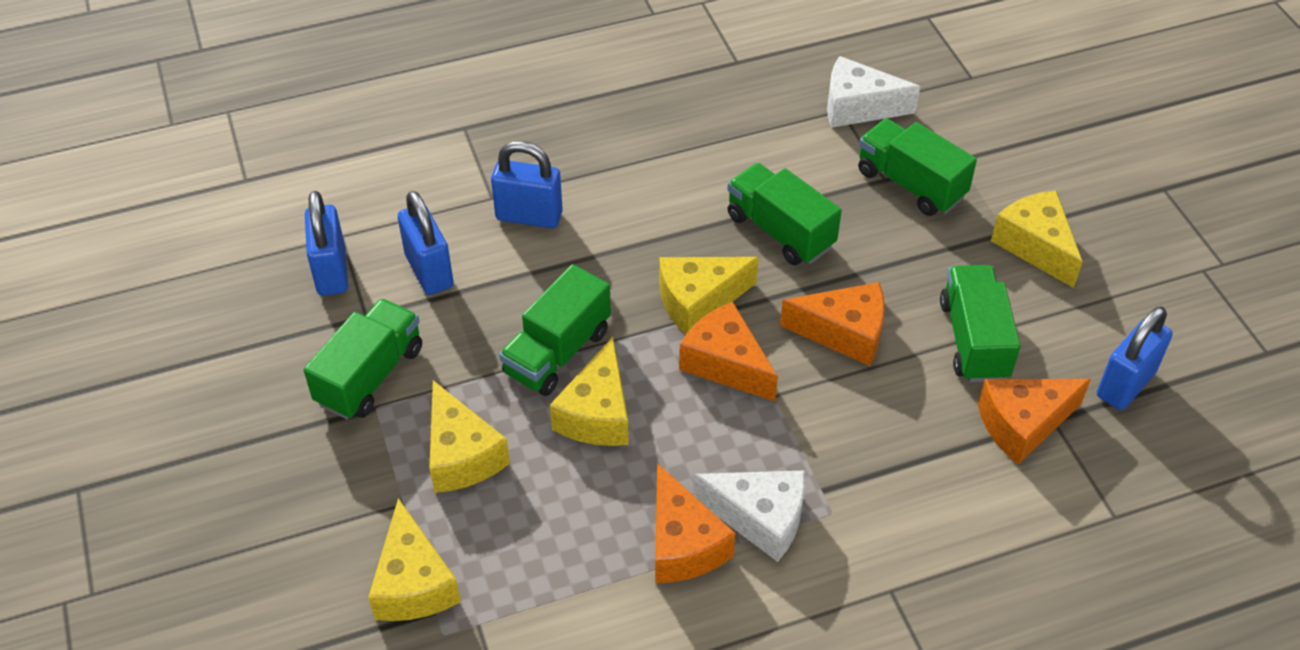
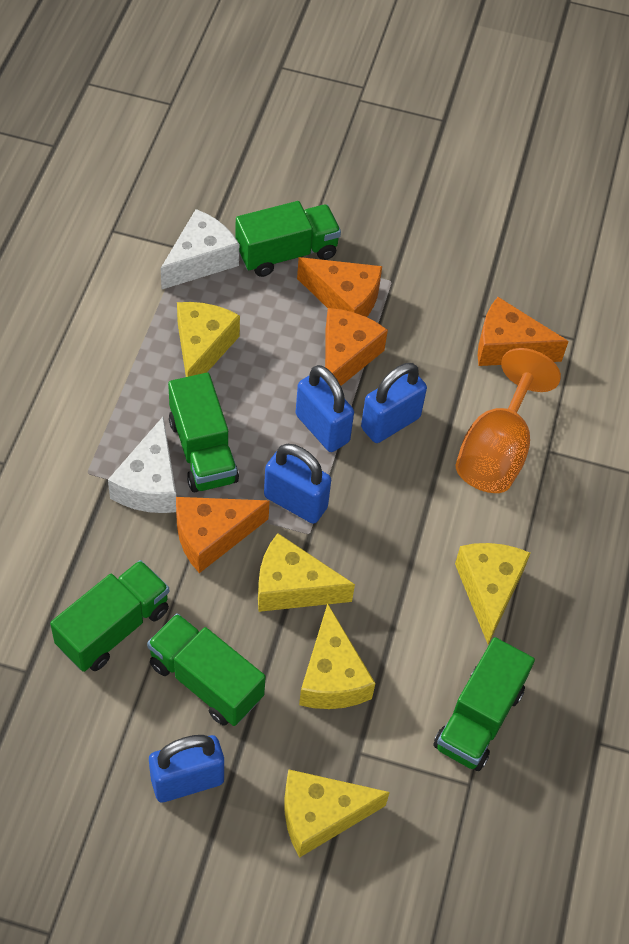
orange goblet: none = 0 -> [455,348,561,493] = 1

